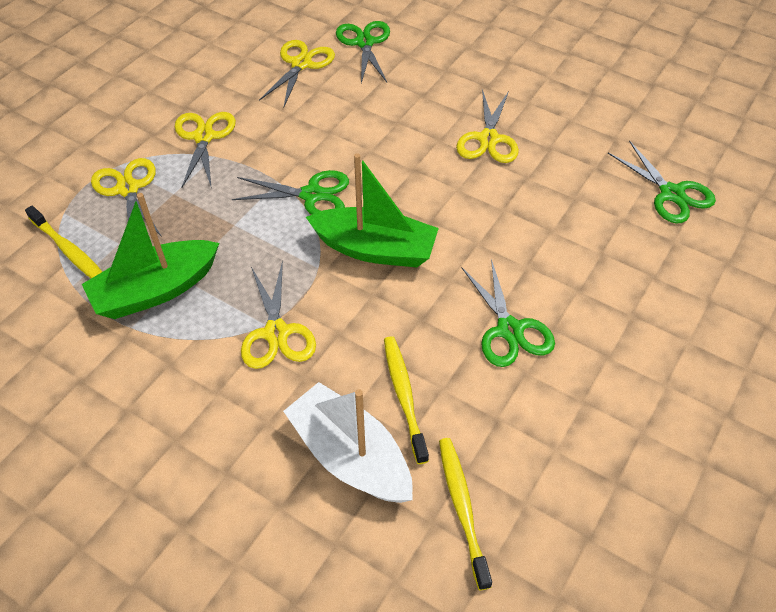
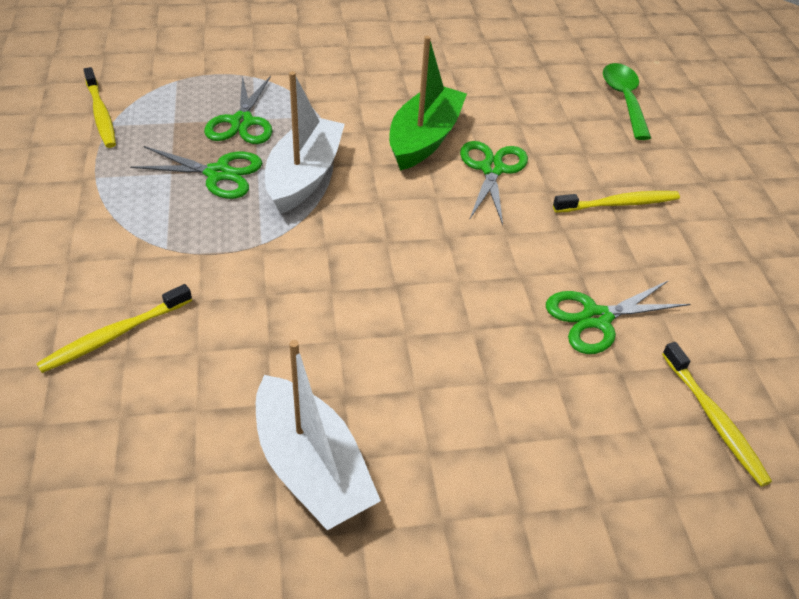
green boat: [82,193,219,319] [306,153,439,267] = 2 -> [389,36,467,170] = 1
green spoon: none = 0 -> [603,63,651,140] = 1
white boat: [283,382,413,503] = 1 -> [256,340,381,530] [265,71,345,214] = 2
yellow scissors: [91,158,162,237] [175,112,236,189] [241,260,316,369] [259,40,335,107] [456,89,519,163] = 5 -> none = 0
yellow toothbrush: [25,206,102,278] [384,336,429,464] [439,438,492,590] = 3 -> [36,284,192,373] [83,67,116,148] [553,191,680,213] [662,342,772,487] = 4

